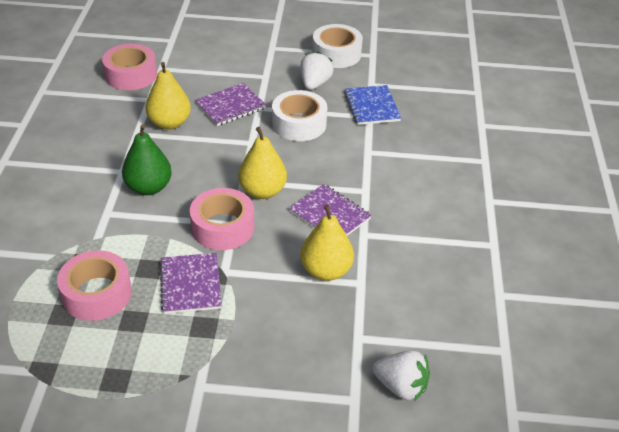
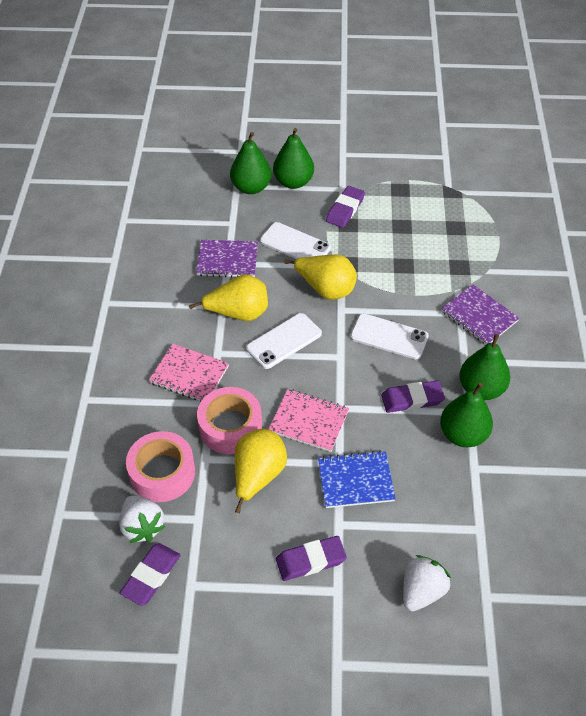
green pear: [122,124,172,195] = 1 -> [230,132,272,194] [273,128,314,189] [440,383,493,447] [459,334,510,400] = 4
pink notebook: none = 0 -> [149,344,229,402] [268,389,349,452] = 2
pink tape: [57,250,132,321] [102,44,157,90] [190,188,254,250] = 3 -> [126,431,195,502] [197,387,262,454] = 2
purple eraser: none = 0 -> [120,543,181,606] [276,536,347,581] [326,186,365,228] [381,380,445,413] = 4
purple notebook: [160,253,222,314] [195,83,266,126] [289,184,372,236] = 3 -> [196,240,258,277] [441,285,520,345] = 2
white phone: none = 0 -> [246,313,322,369] [260,222,331,259] [350,313,429,359] = 3
white tape: [272,90,327,141] [312,24,363,68] = 2 -> none = 0

